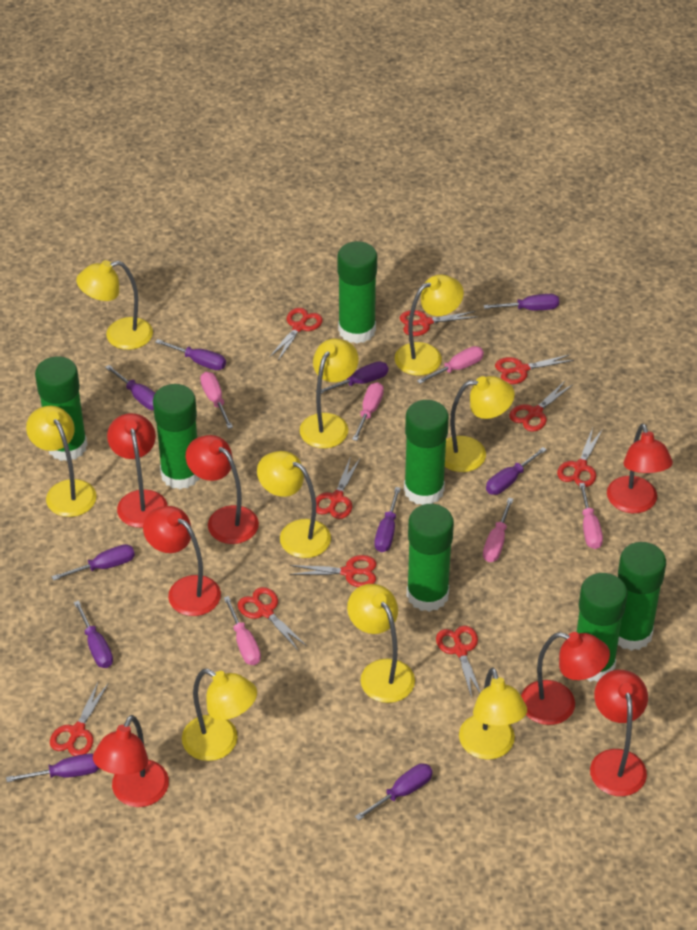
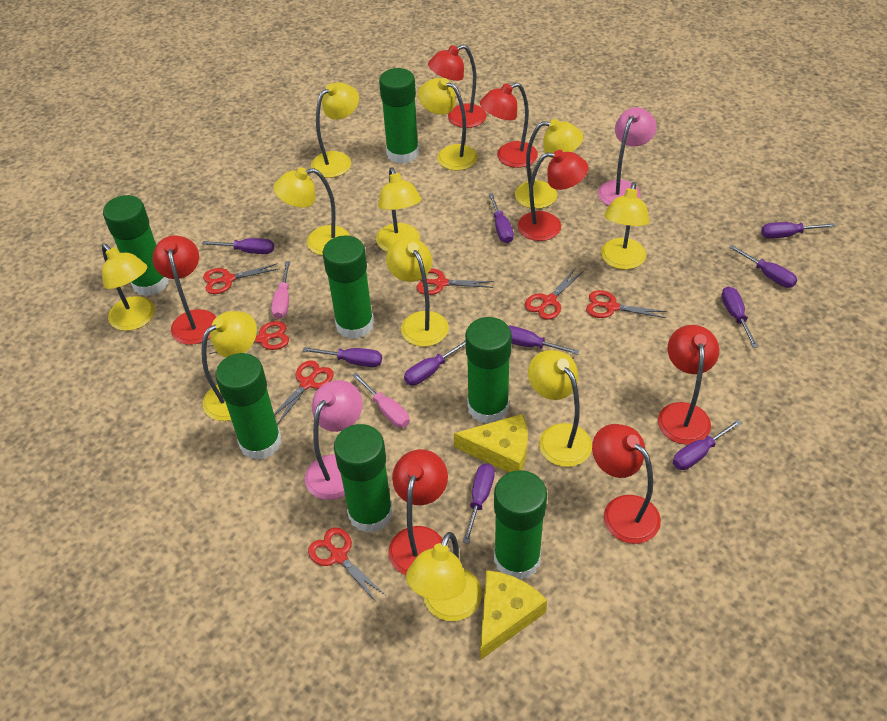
pink lamp: none = 0 -> [305,380,363,500] [598,107,657,206] = 2
pink screwdriver: [200,372,233,429] [224,596,261,665] [352,382,384,441] [417,346,484,384] [483,497,513,562] [579,483,603,549] = 6 -> [271,261,290,319] [352,373,410,428] = 2
red scissors: [50,682,109,756] [237,587,307,650] [269,308,323,361] [290,555,376,587] [316,457,360,519] [400,310,476,336] [436,626,481,698] [495,354,574,384] [509,381,572,432] [557,428,602,487] = 10 -> [203,263,278,294] [209,321,289,354] [274,360,334,425] [308,528,385,603] [416,268,494,295] [525,269,582,320] [586,290,667,318] = 7
yellow cheese: none = 0 -> [454,414,528,472] [480,570,547,660] = 2
yellow lamp: [26,406,97,517] [76,260,153,350] [182,669,257,761] [257,451,331,558] [300,339,359,448] [347,584,415,703] [395,275,464,376] [445,376,515,472] [459,667,527,760] = 9 -> [102,244,155,331] [202,311,257,421] [273,167,350,255] [311,82,359,178] [376,167,421,252] [386,238,449,347] [406,532,482,621] [418,78,478,171] [515,119,583,209] [528,350,592,467] [601,182,649,270] = 11

